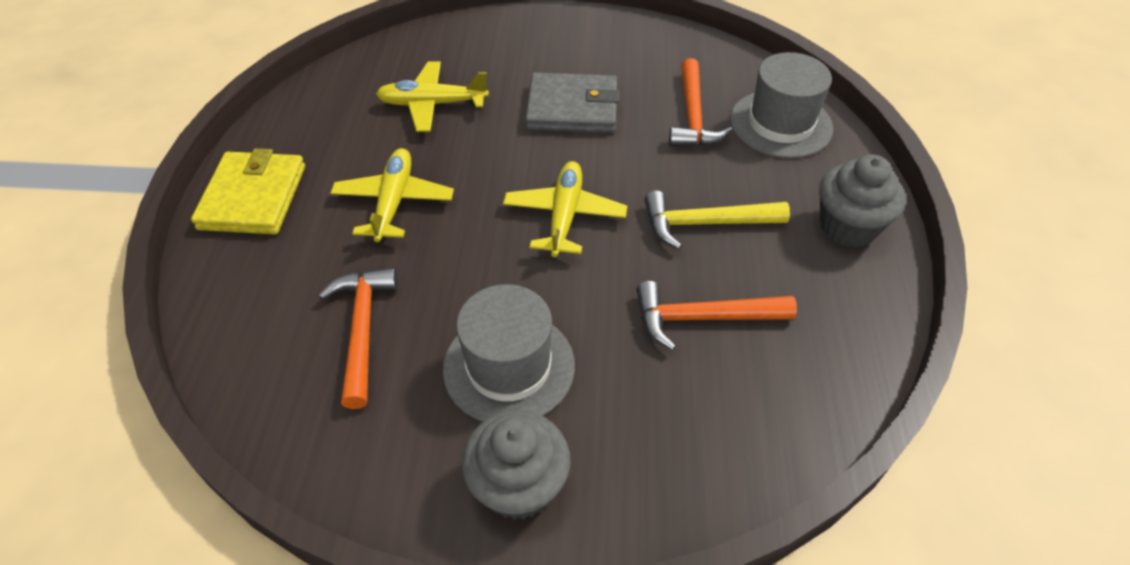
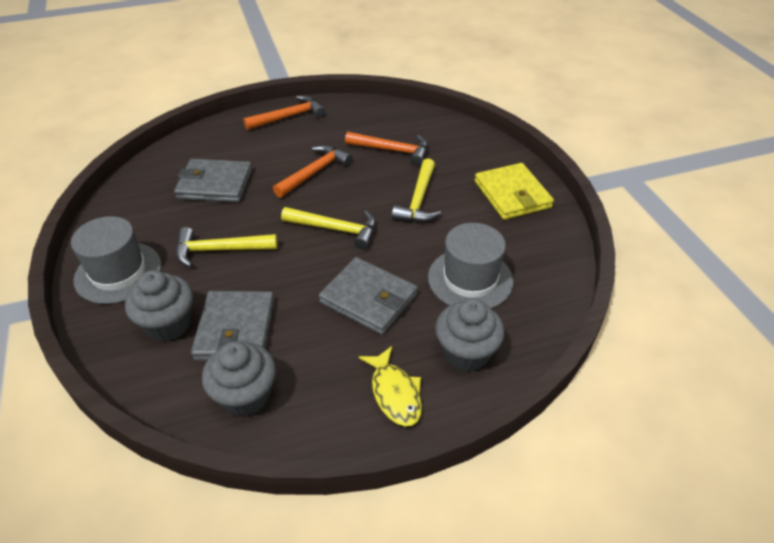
grey cupcake: [462,410,570,520] [819,154,906,247] = 2 -> [125,270,193,342] [202,341,276,417] [435,298,505,372] = 3
grey wallet: [525,73,620,133] = 1 -> [174,159,252,202] [191,291,274,361] [319,257,418,335] = 3
yellow fish: none = 0 -> [359,346,422,426] = 1
yellow hammer: [644,191,790,249] = 1 -> [176,227,278,267] [281,207,376,250] [392,158,441,222] = 3
yellow plane: [330,148,454,242] [376,61,489,132] [503,161,627,257] = 3 -> none = 0

